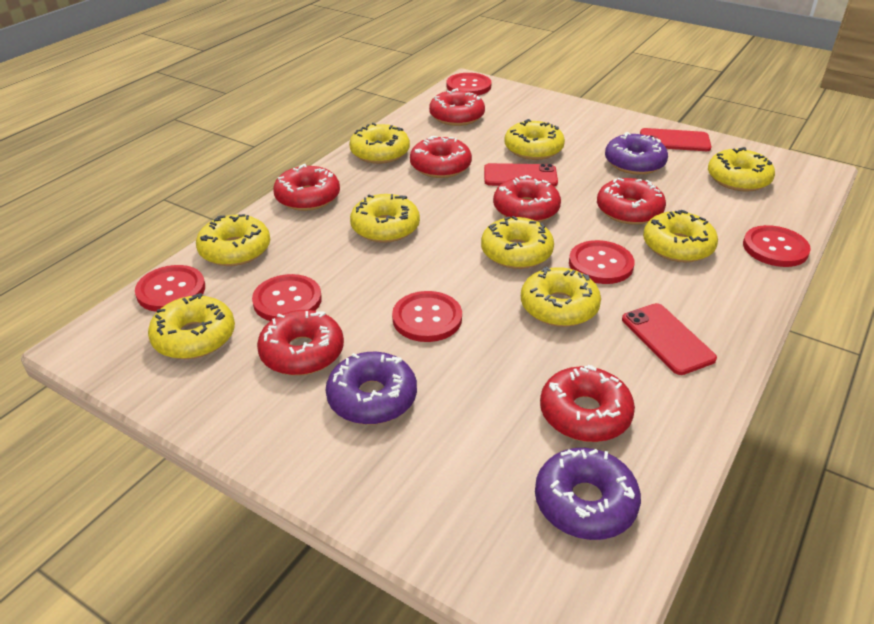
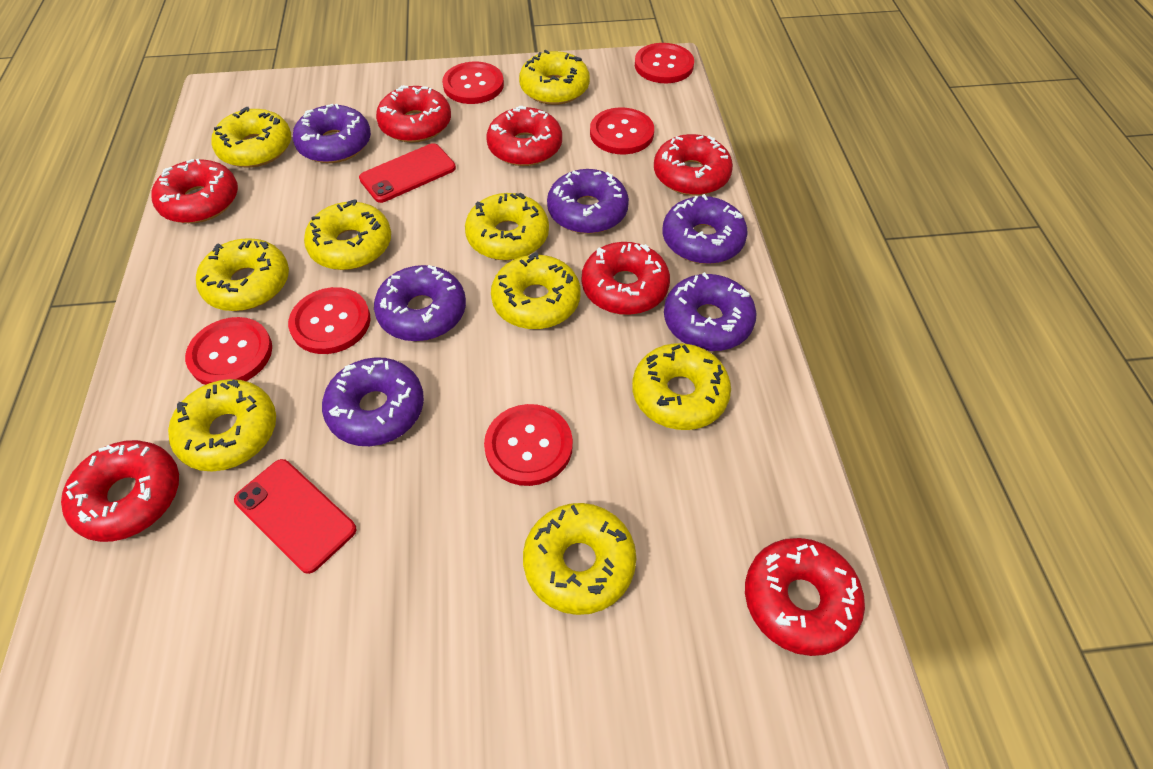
purple donut: [326,352,417,425] [535,448,641,540] [605,132,668,175] = 3 -> [293,104,371,163] [322,357,424,446] [374,265,466,341] [547,169,629,234] [662,194,748,264] [664,272,756,351] = 6
red phone: [484,163,558,187] [622,303,717,375] [640,128,712,151] = 3 -> [234,459,356,574] [359,143,456,203] = 2

